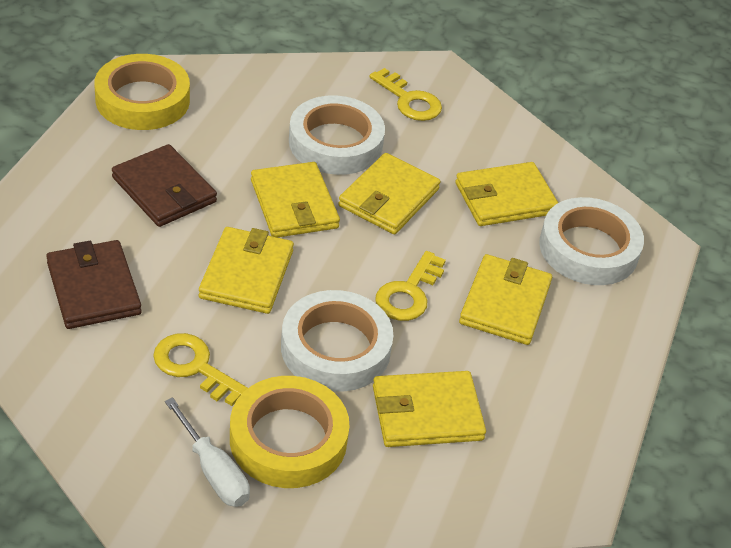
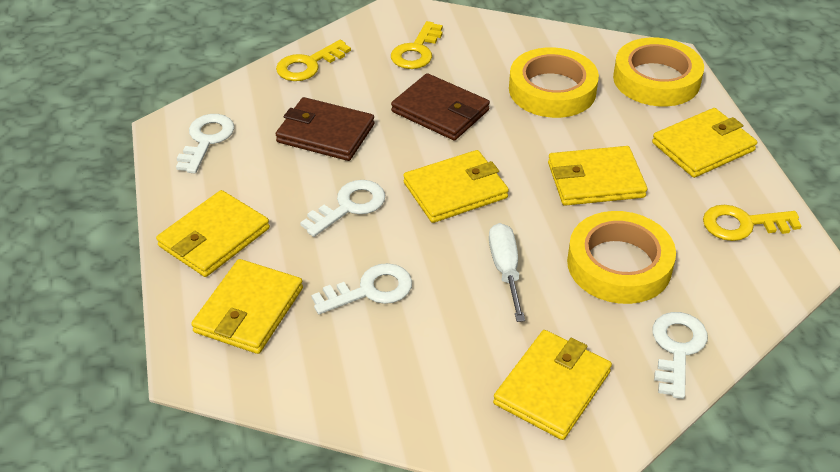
white key: none = 0 -> [176,114,234,174] [300,180,385,237] [311,263,412,314] [652,312,708,399] = 4
white tape: [281,290,394,391] [289,95,385,175] [539,197,644,285] = 3 -> none = 0
yellow tape: [94,54,190,130] [230,376,350,488] = 2 -> [509,47,599,118] [567,211,676,304] [613,38,704,106] = 3

